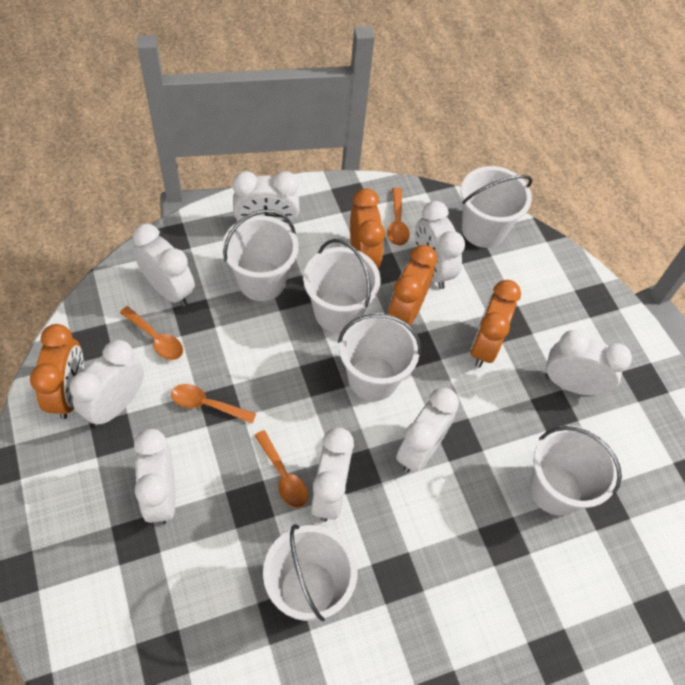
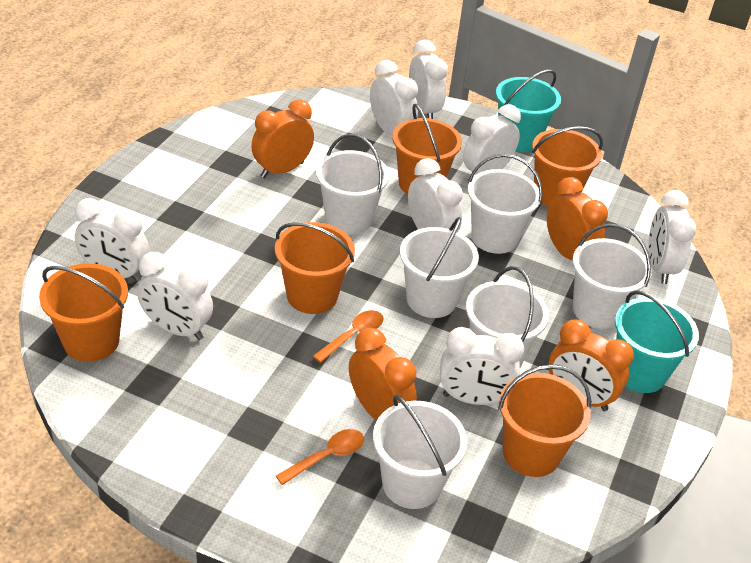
orange bucket: none = 0 -> [39,263,128,362] [275,222,355,314] [392,104,462,194] [498,364,591,477] [532,127,603,207] = 5
orange spoon: [120,306,183,360] [171,384,256,424] [254,430,308,508] [387,188,410,246] = 4 -> [276,429,364,485] [313,310,384,363] = 2
turquoise bucket: none = 0 -> [496,70,561,152] [615,290,699,393] = 2

